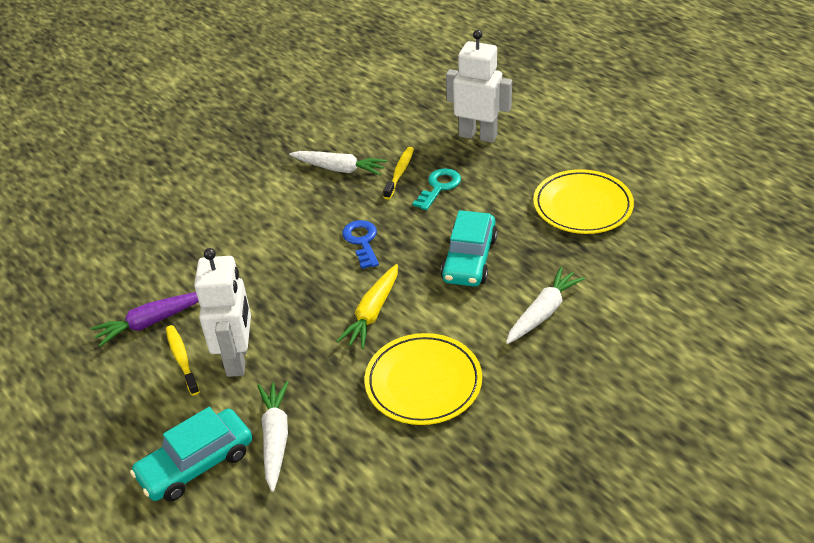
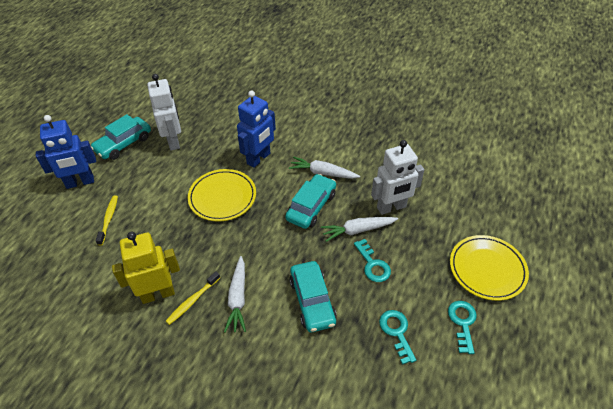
blue key: [342,220,379,269] = 1 -> none = 0
blue robot: none = 0 -> [36,115,96,189] [237,91,276,168] = 2
purple carrot: [91,292,199,347] = 1 -> none = 0
turquoise car: [130,407,252,502] [441,210,498,287] = 2 -> [91,114,151,160] [285,174,336,229] [289,261,337,332] = 3
turquoise key: [412,168,461,210] = 1 -> [354,239,391,282] [379,310,416,365] [448,301,477,354] = 3
yellow carrot: [336,264,398,349] = 1 -> none = 0
yellow robot: none = 0 -> [112,232,180,304] = 1

